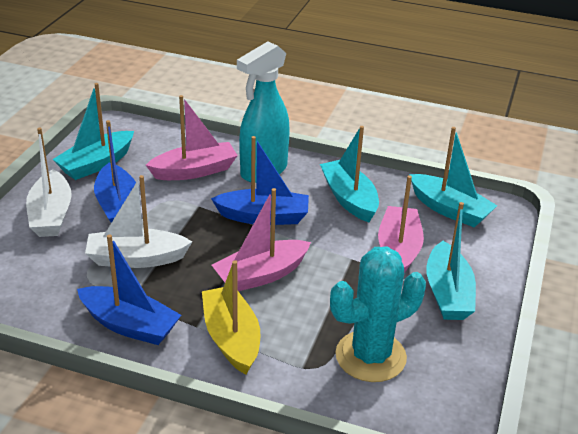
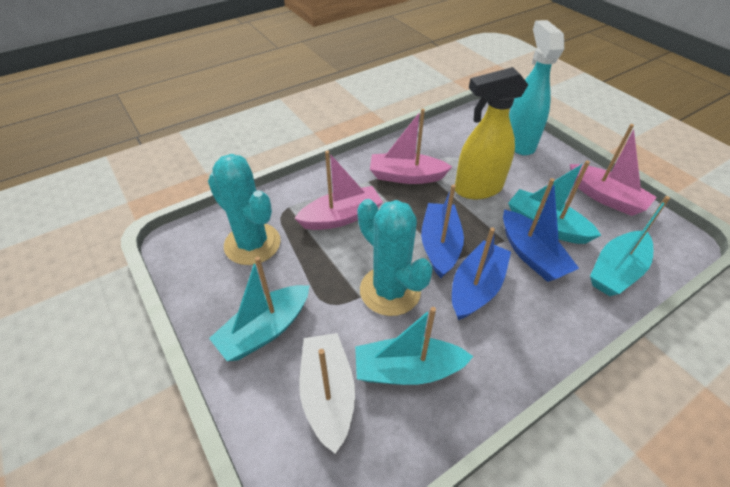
turquoise cactus: [330,246,426,382] = 1 -> [208,154,281,265] [357,199,433,316] = 2
white boat: [26,127,72,237] [85,175,192,268] = 2 -> [299,333,355,454] = 1
yellow boat: [202,260,261,375] = 1 -> none = 0
yellow spray bottle: none = 0 -> [455,67,528,199] = 1

